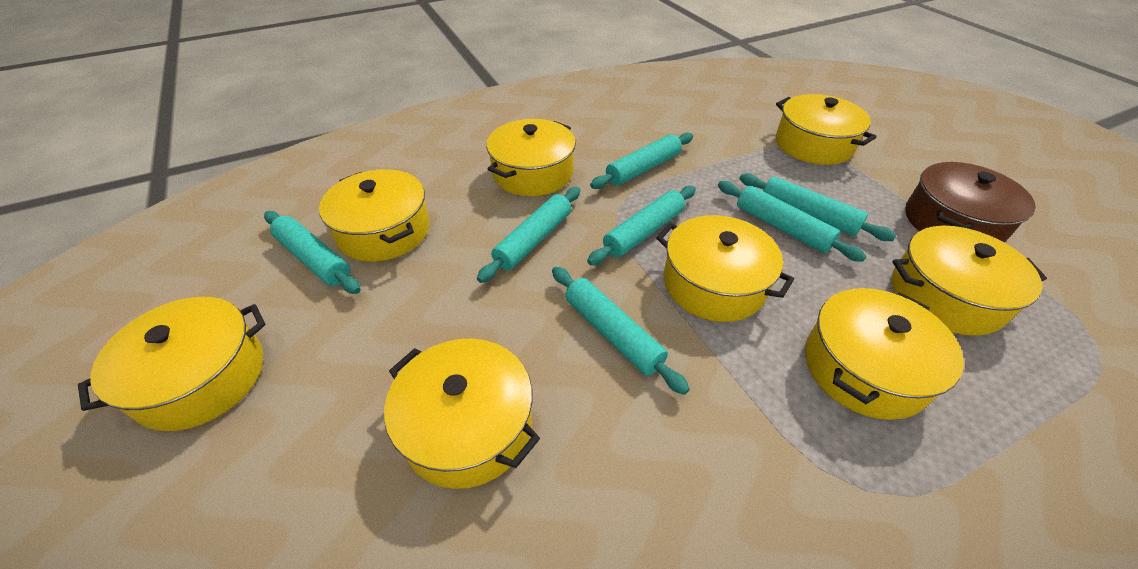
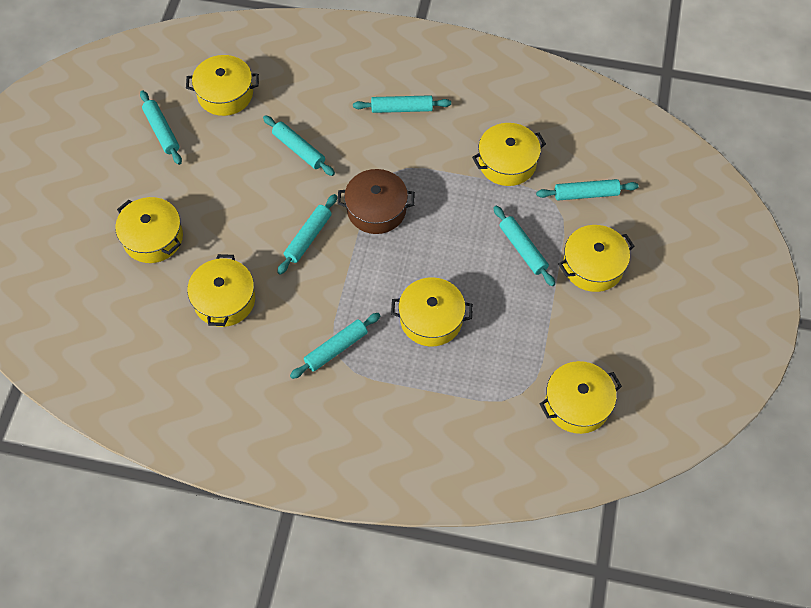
yellow pot: [78,297,266,431] [319,169,430,262] [384,338,540,489] [486,119,576,196] [656,215,794,322] [776,94,876,165] [805,288,964,420] [892,226,1047,336] = 8 -> [115,197,183,263] [186,55,259,116] [187,254,255,327] [391,277,473,346] [472,123,546,186] [540,361,622,434] [558,225,635,292] = 7

